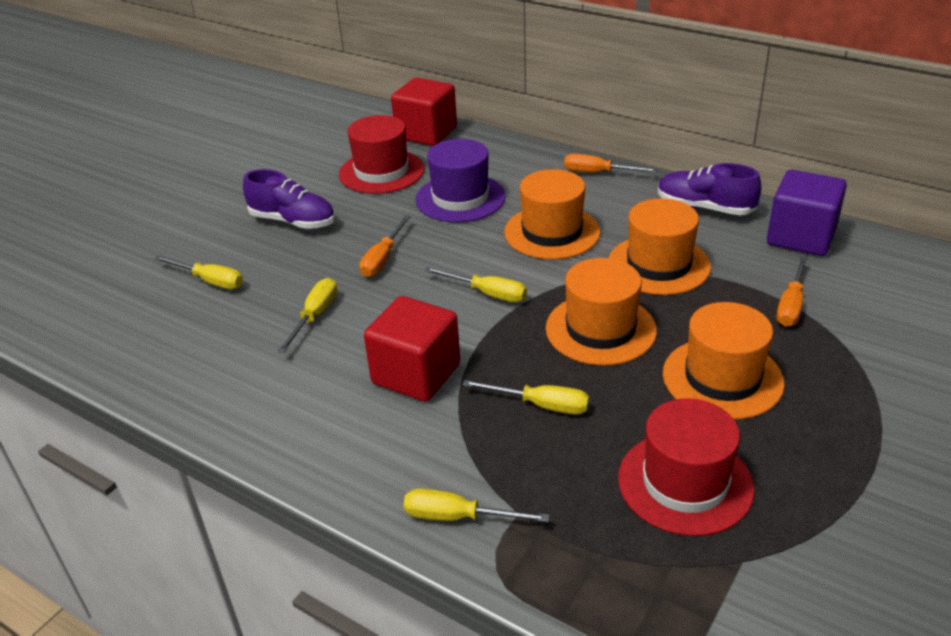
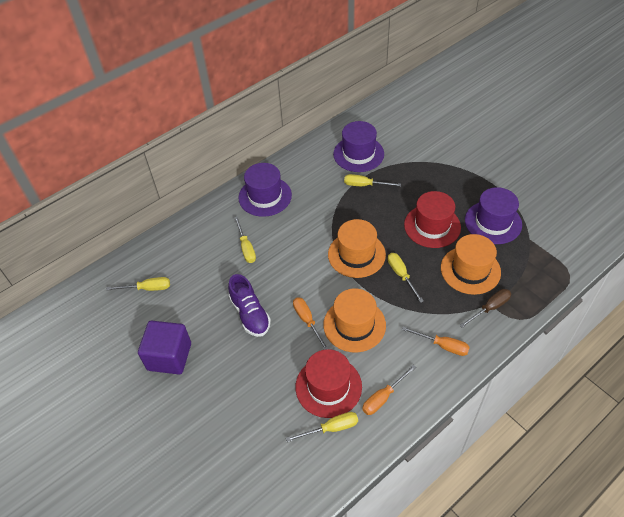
brown screwdriver: none = 0 -> [460,289,511,328] = 1
orange hat: [504,169,600,259] [546,258,657,366] [609,199,711,295] [663,302,785,420] = 4 -> [323,288,386,352] [328,219,386,278] [441,234,501,295] = 3
purple hat: [416,139,506,222] = 1 -> [238,163,292,217] [333,121,384,172] [465,187,522,244] = 3
purple shoe: [243,169,335,229] [658,163,761,215] = 2 -> [228,274,271,337] = 1
red cube: [364,296,460,402] [391,78,457,146] = 2 -> none = 0

